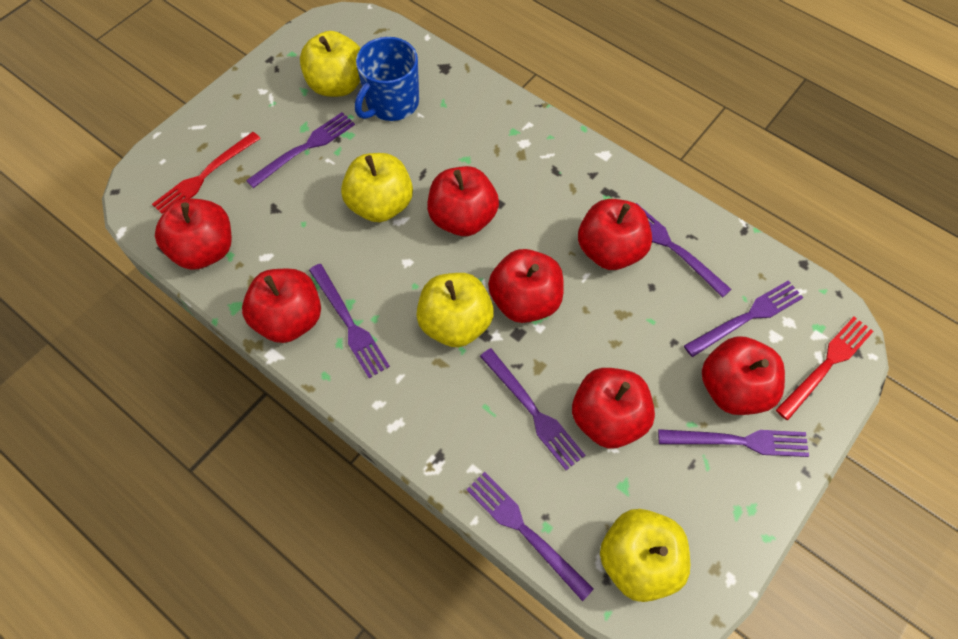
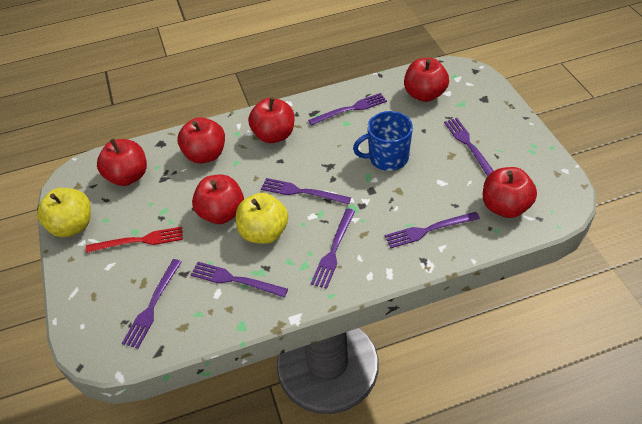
red apple: [155,198,232,270] [242,269,321,343] [427,166,499,236] [488,249,564,323] [572,368,655,448] [578,199,652,270] [702,336,785,415] = 7 -> [97,139,147,186] [177,117,225,164] [192,174,244,224] [248,97,294,143] [404,58,449,102] [483,167,537,218] = 6
red fork: [152,132,261,214] [776,317,874,420] = 2 -> [86,227,183,253] = 1
yellow apple: [300,31,361,97] [341,153,413,222] [416,273,494,347] [600,509,690,602] = 4 -> [37,188,91,237] [236,193,288,244] = 2

